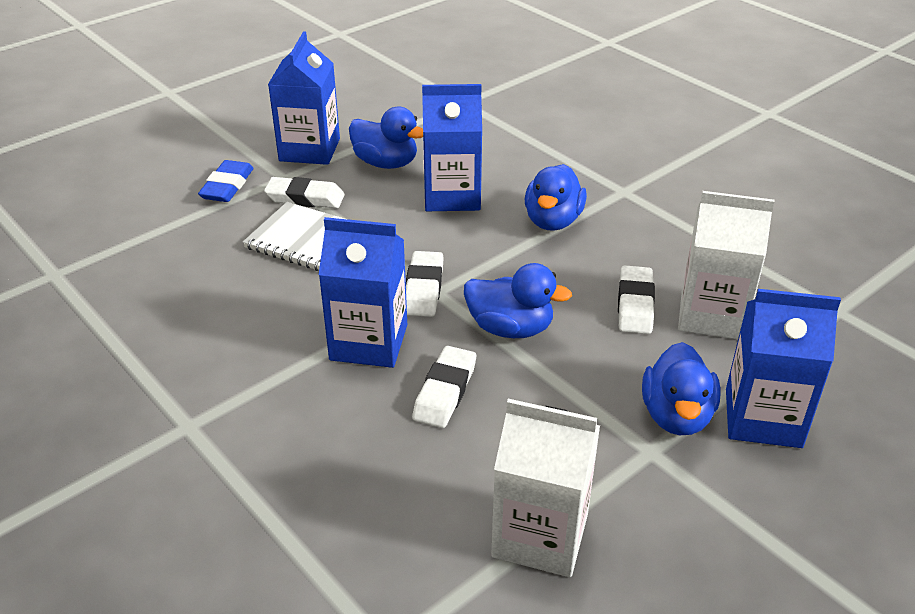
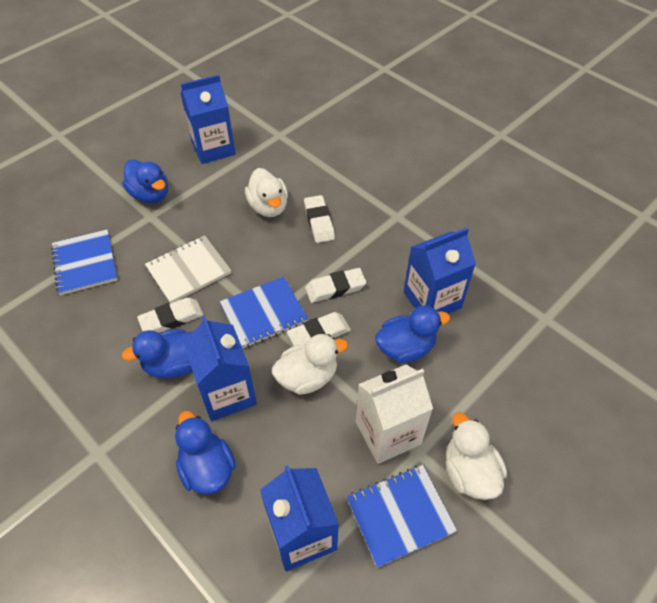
blue eraser: [198,160,254,202] = 1 -> none = 0
blue notebook: none = 0 -> [51,229,118,295] [220,276,308,348] [347,465,457,568] = 3
white carton: [491,399,600,577] [678,191,774,339] = 2 -> [356,365,433,464] = 1
white duck: none = 0 -> [245,168,288,217] [272,334,348,395] [446,413,507,500] = 3

